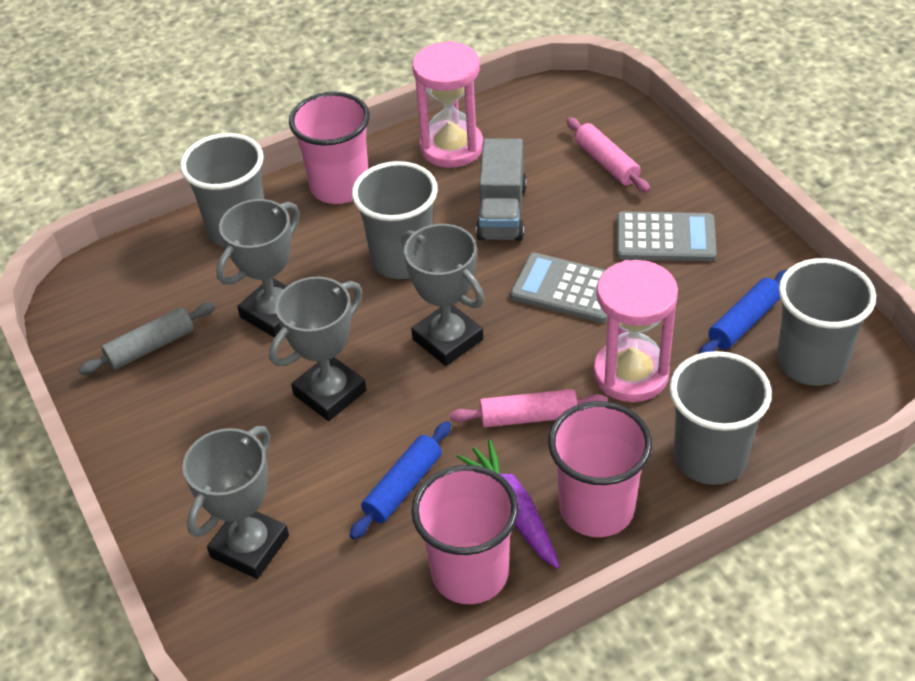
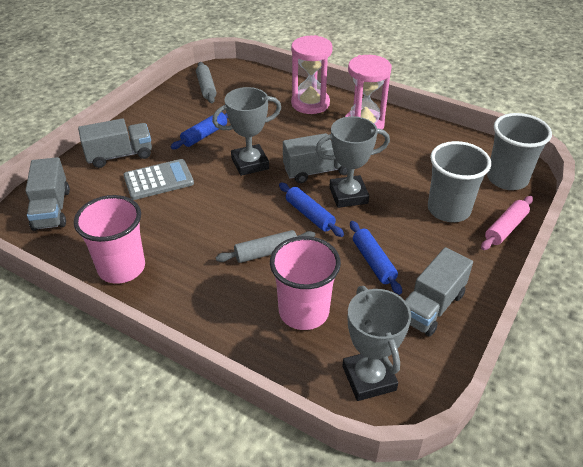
blue rolling pin: [350,421,451,540] [699,270,787,354] = 2 -> [171,112,228,149] [279,183,344,237] [350,221,402,295] = 3
grey calculator: [510,253,608,323] [616,211,717,261] = 2 -> [123,159,194,200] = 1
grey cup: [180,133,264,247] [352,161,438,279] [670,351,772,485] [777,258,876,386] = 4 -> [428,141,491,222] [487,113,552,190] = 2
grey rolling pin: [78,303,215,375] = 1 -> [196,62,216,103] [216,230,315,263] = 2
grey trophy: [182,426,289,579] [216,199,300,337] [269,277,366,421] [401,224,484,366] = 4 -> [212,87,281,176] [315,116,390,208] [342,286,411,401] = 3
grey truck: [476,138,527,241] = 1 -> [25,157,70,231] [78,118,152,168] [283,133,347,183] [405,247,473,337] = 4
pink cup: [289,92,370,204] [411,465,519,604] [548,401,652,537] = 3 -> [74,195,145,284] [270,236,341,330] = 2
pink rolling pin: [450,389,608,427] [566,117,650,193] = 2 -> [481,196,533,250] = 1
purple carrot: [457,439,560,569] = 1 -> none = 0

